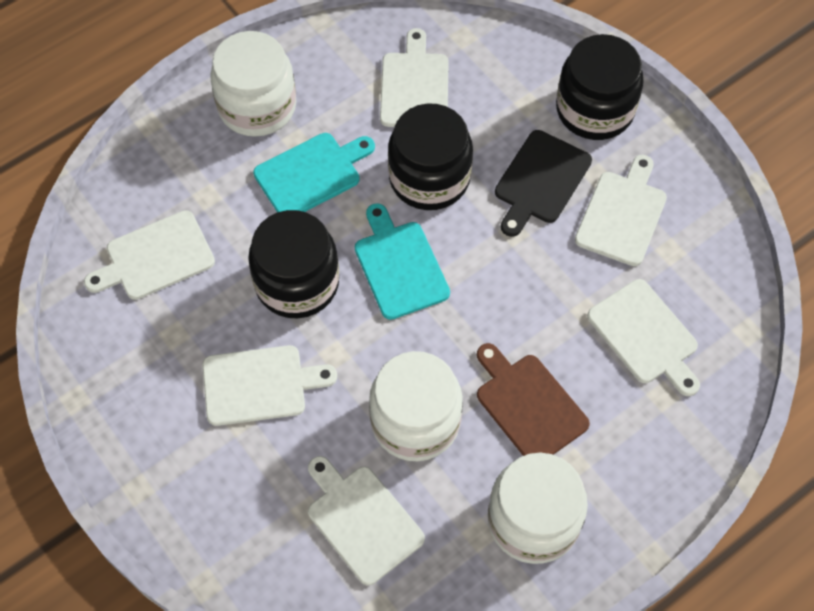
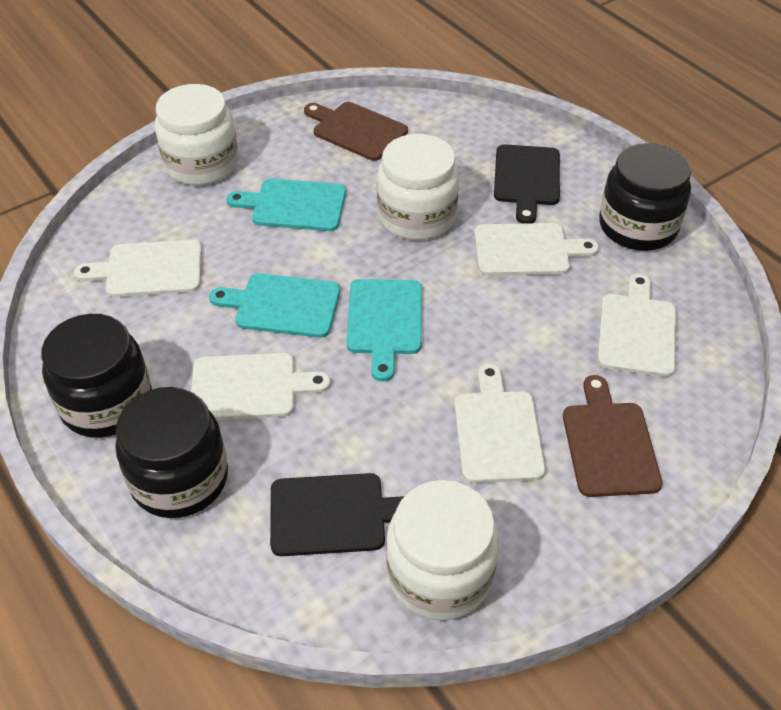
black cutting board: [495,130,592,237] = 1 -> [270,473,405,556] [494,144,560,224] = 2
brown cutting board: [477,343,590,456] = 1 -> [304,102,408,161] [563,375,662,497] = 2
turquoise cutting board: [253,133,375,212] [355,203,450,320] = 2 -> [209,273,340,338] [227,179,346,231] [346,279,422,382] = 3
white cutting board: [84,210,215,300] [203,345,337,426] [308,456,425,586] [380,28,449,127] [575,155,667,266] [587,279,700,396] = 6 -> [74,240,202,297] [191,353,331,420] [454,364,545,483] [474,223,599,276] [597,274,676,377] = 5

